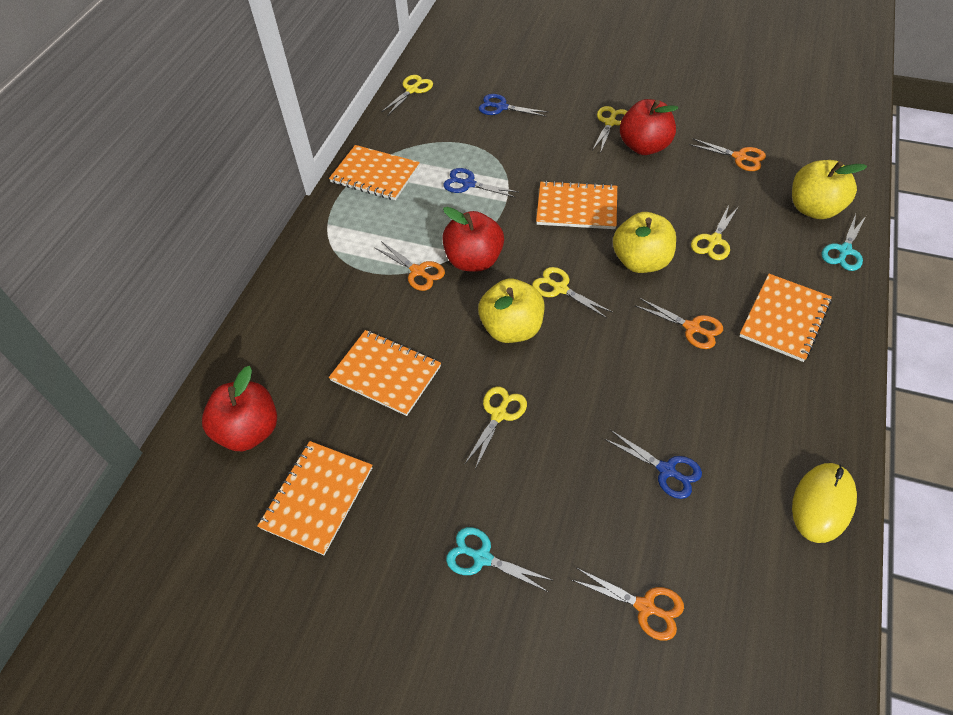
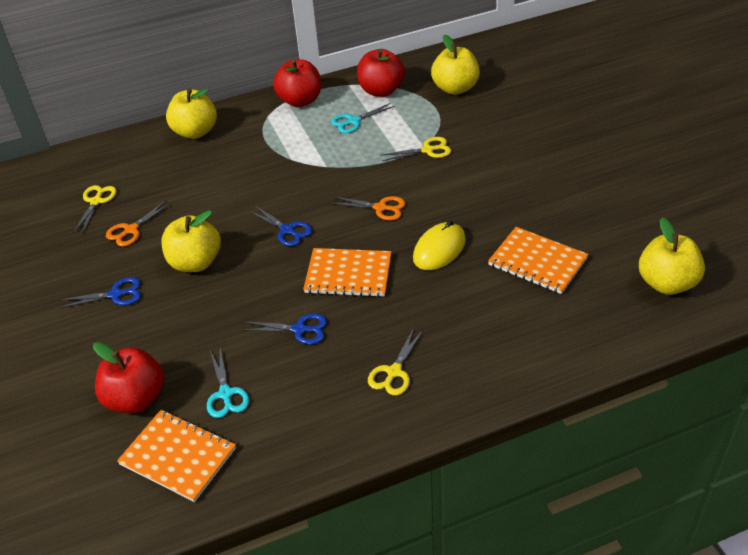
orange notebook: [257,441,372,555] [329,145,420,200] [329,330,441,416] [536,181,617,229] [739,274,832,362] = 5 -> [117,410,236,502] [303,248,391,297] [488,227,588,294] = 3
orange scissors: [374,241,445,291] [572,568,684,641] [636,298,723,349] [689,138,766,171] = 4 -> [106,200,171,247] [331,196,406,221] = 2
yellow apple: [478,279,545,343] [613,212,676,273] [792,160,867,219] = 3 -> [161,210,221,272] [166,88,217,139] [431,34,480,95] [639,217,705,295] = 4
yellow scissors: [381,75,433,115] [464,386,527,469] [532,267,613,318] [592,106,627,151] [691,205,739,260] = 5 -> [73,185,117,234] [368,328,424,396] [380,137,451,161] = 3

